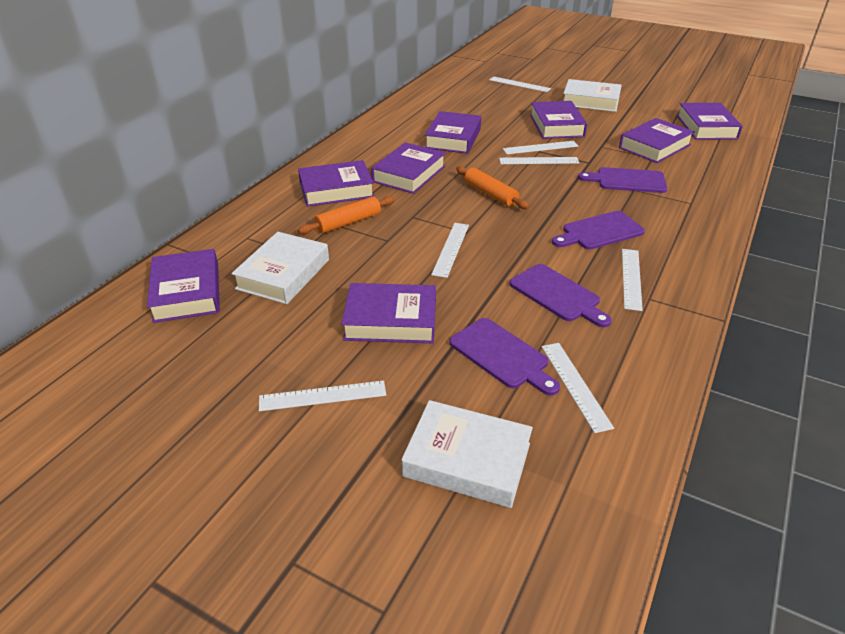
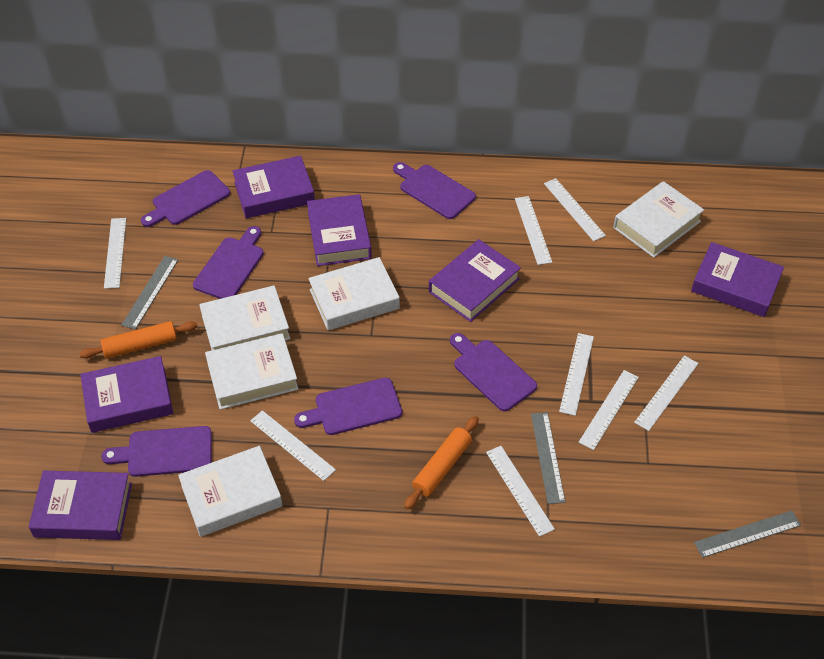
grey ruler: none = 0 -> [122,256,178,330] [531,412,565,504] [694,510,801,558] = 3
purple book: [147,249,220,323] [298,160,375,207] [341,283,436,343] [371,142,446,194] [425,111,481,154] [530,101,587,139] [619,118,695,163] [677,103,743,140] = 8 -> [28,470,132,540] [80,356,173,433] [233,156,315,218] [307,194,372,266] [429,239,521,322] [691,242,784,317] = 6
purple cutting board: [449,318,560,396] [510,264,612,327] [552,211,645,250] [578,167,667,193] = 4 -> [101,426,212,477] [141,170,230,227] [193,226,264,299] [294,378,402,435] [393,162,476,219] [450,333,537,411] = 6
white book: [231,232,329,304] [402,400,533,508] [563,79,622,112] = 3 -> [178,446,283,537] [199,286,290,350] [205,333,298,410] [308,257,400,330] [613,181,704,258] = 5
white ruler: [259,380,386,411] [431,223,469,278] [489,76,551,92] [499,157,579,164] [503,141,578,154] [542,343,614,433] [622,249,643,311] = 7 -> [104,218,126,289] [250,410,336,481] [486,446,555,537] [515,196,552,265] [544,178,606,241] [559,333,594,416] [579,370,639,450] [634,356,699,431] = 8

